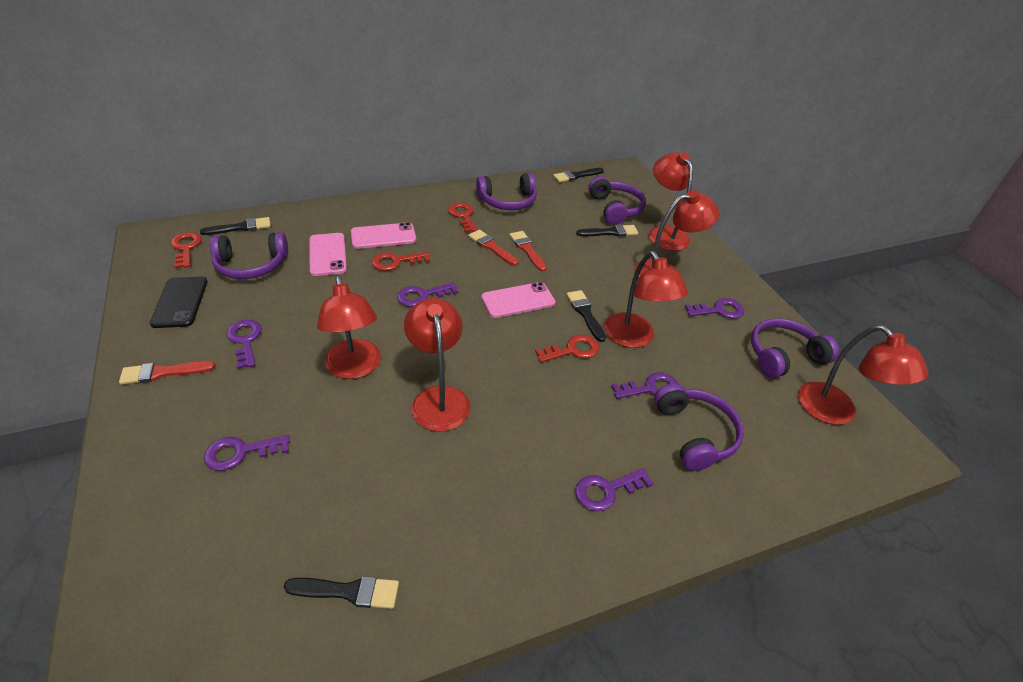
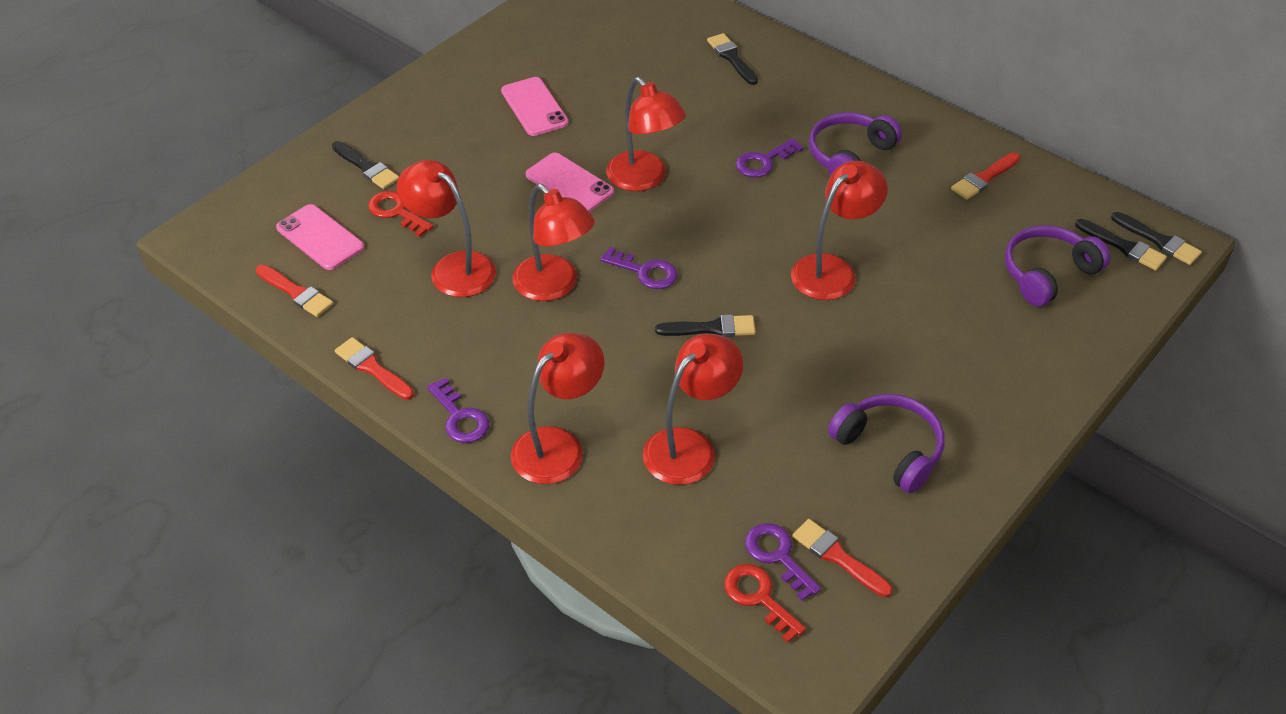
black phone: [150,277,208,328] = 1 -> none = 0
purple headphones: [210,232,288,279] [476,173,537,210] [588,176,646,225] [654,383,744,471] [751,318,839,378] = 5 -> [809,112,902,176] [828,394,944,494] [1005,225,1111,306] = 3
purple key: [204,435,290,471] [226,319,262,369] [397,283,458,307] [576,468,653,511] [612,372,679,399] [685,298,744,319] = 6 -> [427,377,489,443] [600,247,677,289] [736,138,804,178] [745,523,821,601] = 4
red brush: [119,361,216,384] [468,230,519,266] [509,231,547,272] = 3 -> [256,265,333,317] [335,337,414,400] [792,519,893,597] [951,152,1020,200] = 4
red key: [171,232,202,268] [372,252,430,271] [448,202,478,233] [535,335,599,362] = 4 -> [368,191,434,237] [724,564,806,643] = 2

